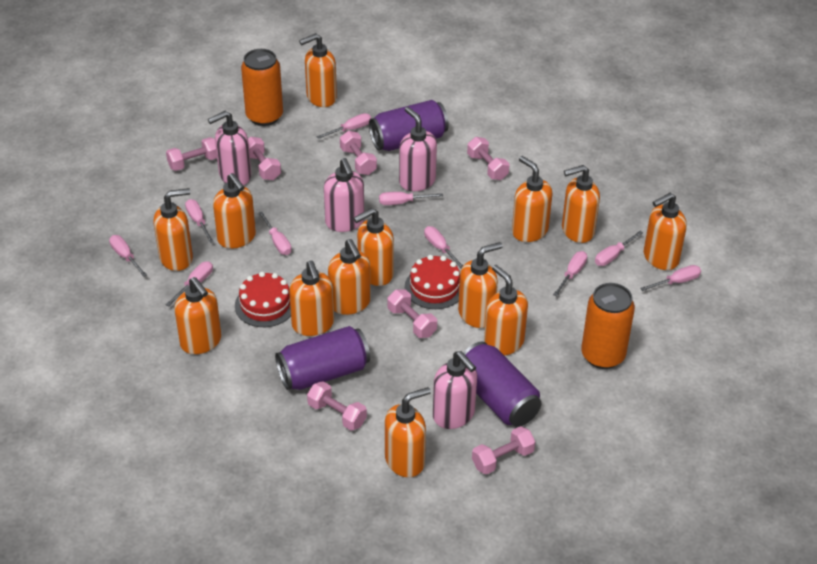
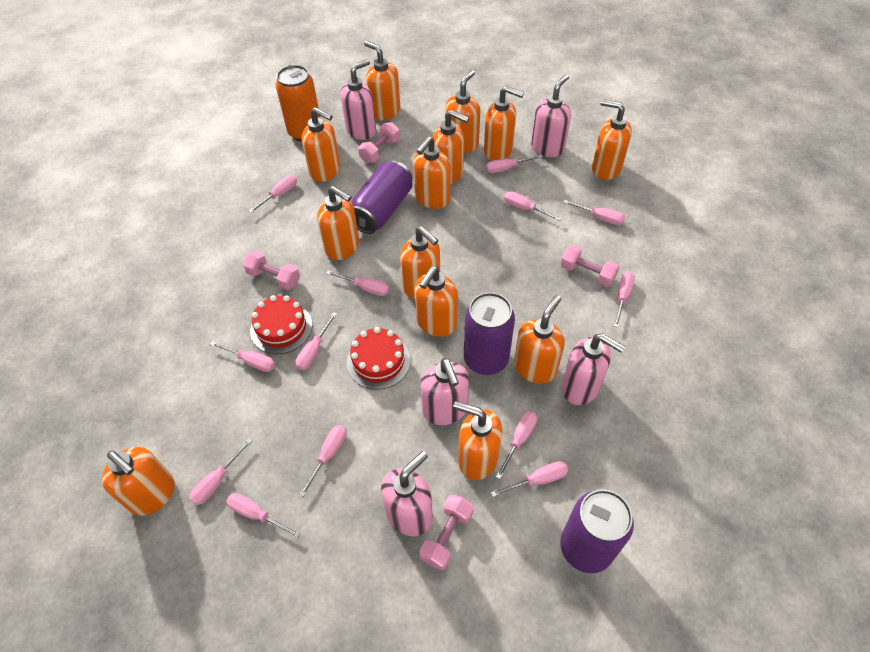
orange can: [241,49,283,126] [581,283,635,369] = 2 -> [276,65,320,142] = 1
pink dumbbell: [166,137,217,171] [248,137,281,180] [307,381,367,430] [340,131,377,175] [388,289,437,338] [467,137,509,180] [472,426,535,474] = 7 -> [243,251,300,290] [358,122,400,163] [420,494,474,571] [561,245,620,287] = 4
pink screwdriver: [109,235,147,277] [166,261,213,306] [185,199,214,243] [259,212,292,255] [317,113,371,139] [379,192,443,205] [424,226,463,269] [553,251,587,296] [595,231,643,266] [640,265,701,291] = 10 -> [189,438,252,505] [210,341,275,372] [226,493,300,538] [249,175,297,213] [295,312,337,370] [299,425,346,497] [326,271,389,296] [486,155,543,173] [491,461,569,497] [496,411,537,479] [504,191,562,221] [563,200,625,225] [614,272,635,328] = 13
pink soap dispenser: [208,111,251,185] [324,158,364,232] [399,107,437,191] [433,351,477,429] = 4 -> [341,59,376,140] [381,451,433,536] [420,358,469,425] [531,74,571,157] [562,334,625,405] = 5

